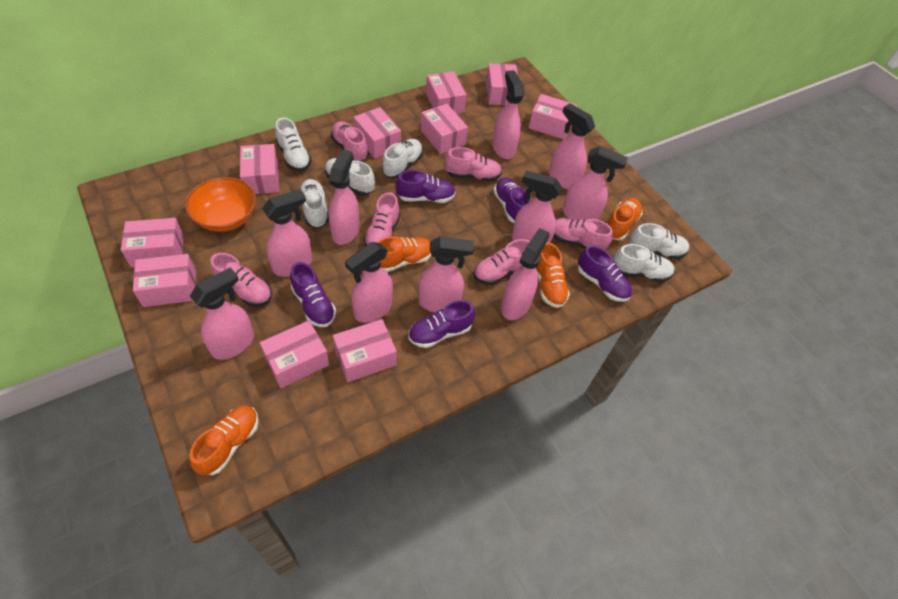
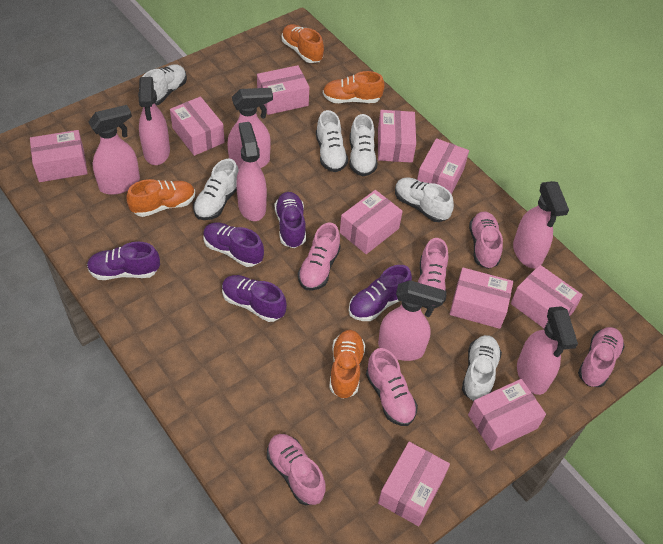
orange bowl: [185,177,256,232] = 1 -> none = 0
pink spray bottle: [190,268,254,360] [262,189,312,277] [329,150,359,245] [345,242,393,323] [418,236,474,312] [492,70,524,159] [501,228,550,320] [512,170,562,243] [549,103,595,190] [563,146,628,220] = 10 -> [88,105,140,195] [138,77,170,165] [228,88,273,169] [236,122,267,221] [378,280,446,361] [513,181,569,268] [517,306,578,395] = 7

